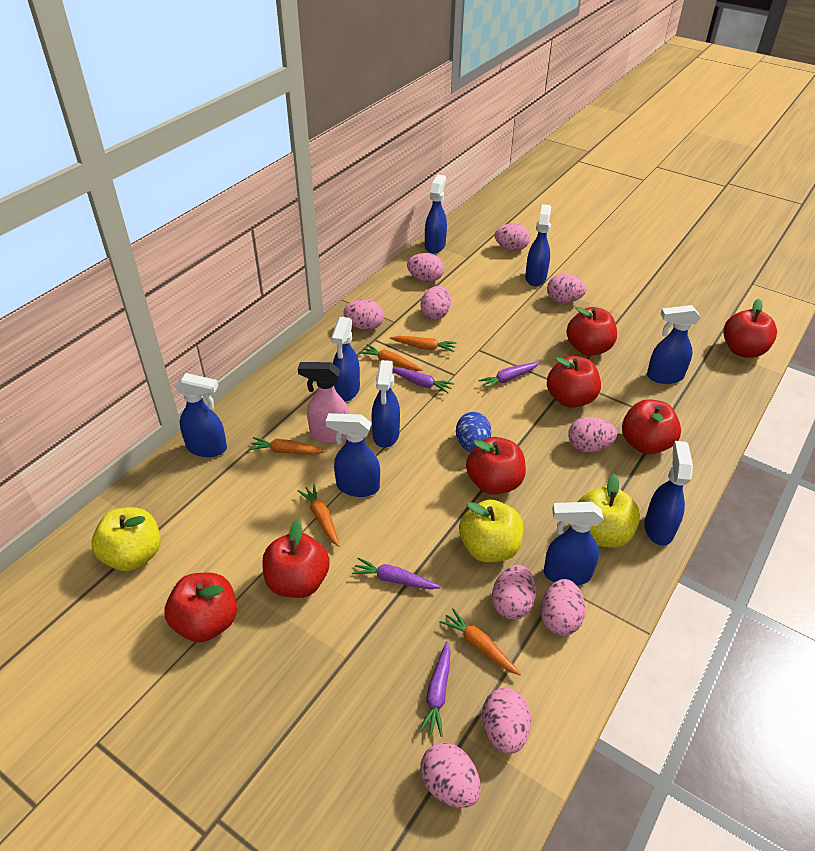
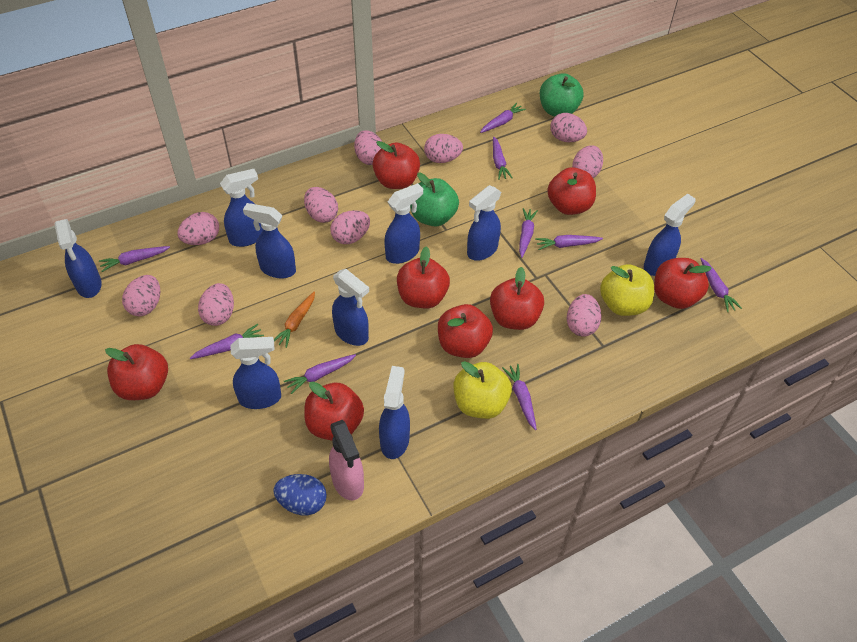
green apple: none = 0 -> [410,173,459,226] [540,73,583,117] = 2
orange carrot: [249,437,326,454] [298,484,340,547] [359,344,423,371] [390,336,457,352] [439,608,521,675] = 5 -> [274,291,315,348] = 1
purple carrot: [352,558,441,589] [392,367,454,393] [419,641,450,737] [478,362,540,390] = 4 -> [99,246,170,272] [190,324,264,359] [284,354,356,394] [480,103,526,133] [493,136,513,180] [502,364,537,430] [519,208,538,258] [535,235,603,250] [701,258,742,312] = 9
red apple: [164,572,237,643] [262,519,330,598] [466,437,526,495] [547,356,601,408] [566,307,617,356] [622,399,681,454] [723,299,777,358] = 7 -> [105,344,168,400] [304,382,364,440] [373,141,420,189] [397,246,450,308] [438,304,493,358] [490,267,544,330] [547,167,596,215] [654,258,712,309] = 8
yellow apple: [91,507,161,571] [459,500,523,562] [578,474,640,548] = 3 -> [454,361,512,419] [600,264,654,316] = 2

